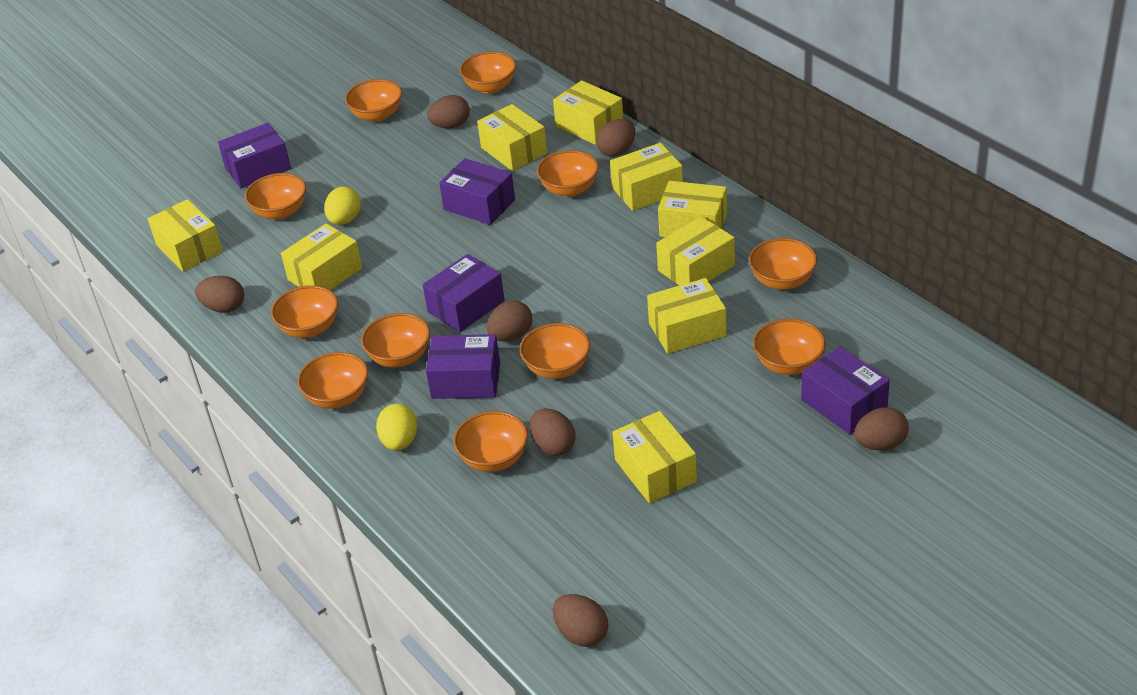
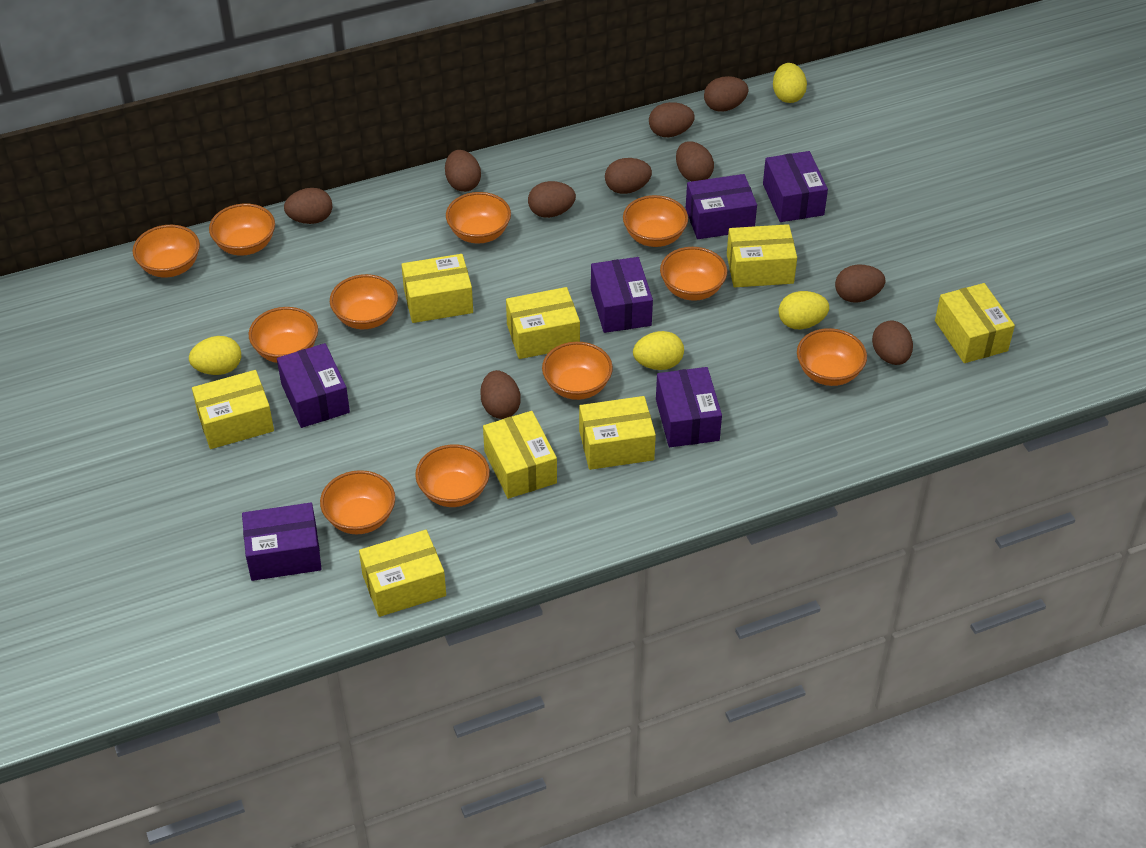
brown egg: [195,276,244,313] [427,95,470,128] [487,301,532,342] [530,408,576,456] [553,594,608,647] [596,119,635,157] [854,407,909,451] = 7 -> [284,188,332,224] [445,150,481,192] [480,370,521,419] [528,181,576,218] [605,158,652,194] [649,102,694,137] [676,141,714,181] [704,76,748,112] [835,265,885,303] [872,320,913,365] = 10
purple box: [218,123,291,188] [423,254,505,332] [426,334,500,399] [439,158,515,225] [801,346,890,435] = 5 -> [242,503,322,581] [277,343,350,428] [591,257,653,333] [656,367,722,447] [686,174,757,239] [763,151,828,222] = 6
yellow box: [148,199,223,271] [281,223,362,290] [477,104,547,171] [553,80,623,145] [610,143,683,211] [612,411,697,503] [647,278,727,354] [656,216,735,286] [658,181,727,237] = 9 -> [192,370,274,449] [359,530,446,617] [401,254,473,323] [483,411,557,499] [506,287,580,359] [579,396,656,470] [727,224,797,287] [935,283,1015,363] = 8
yellow egg: [324,187,361,225] [376,404,417,451] = 2 -> [189,336,241,375] [633,331,684,370] [773,63,807,103] [779,291,829,330] = 4

